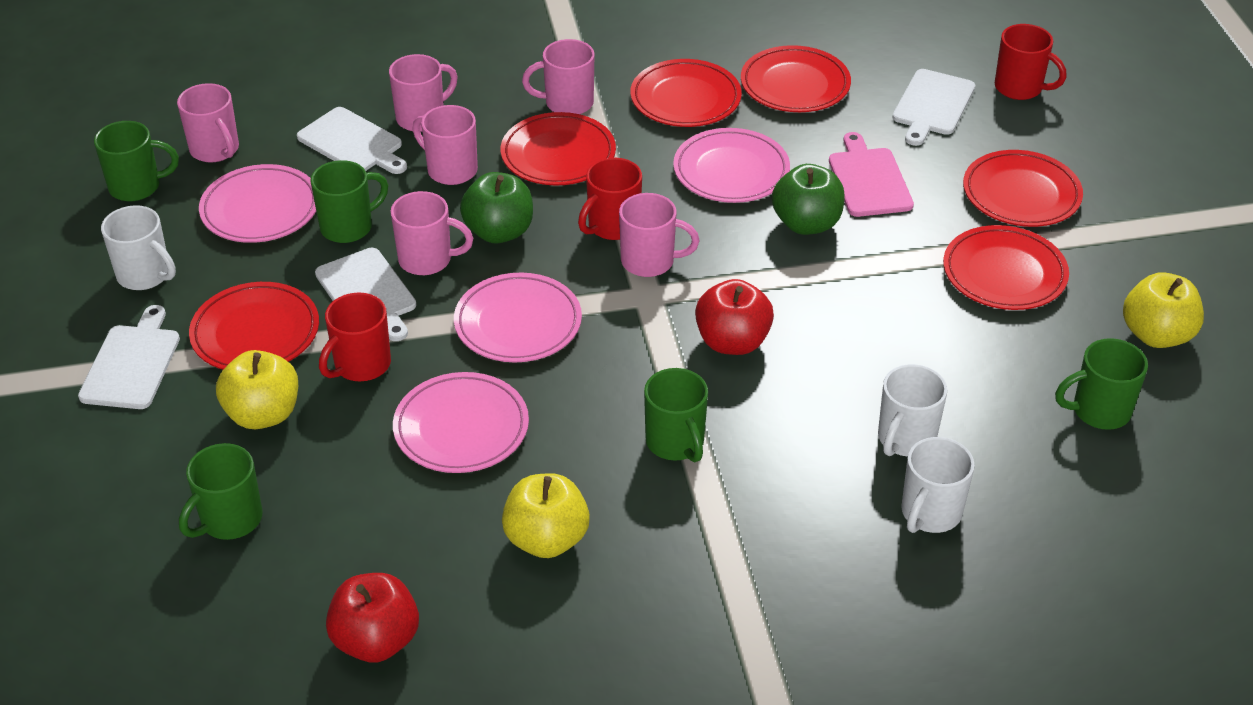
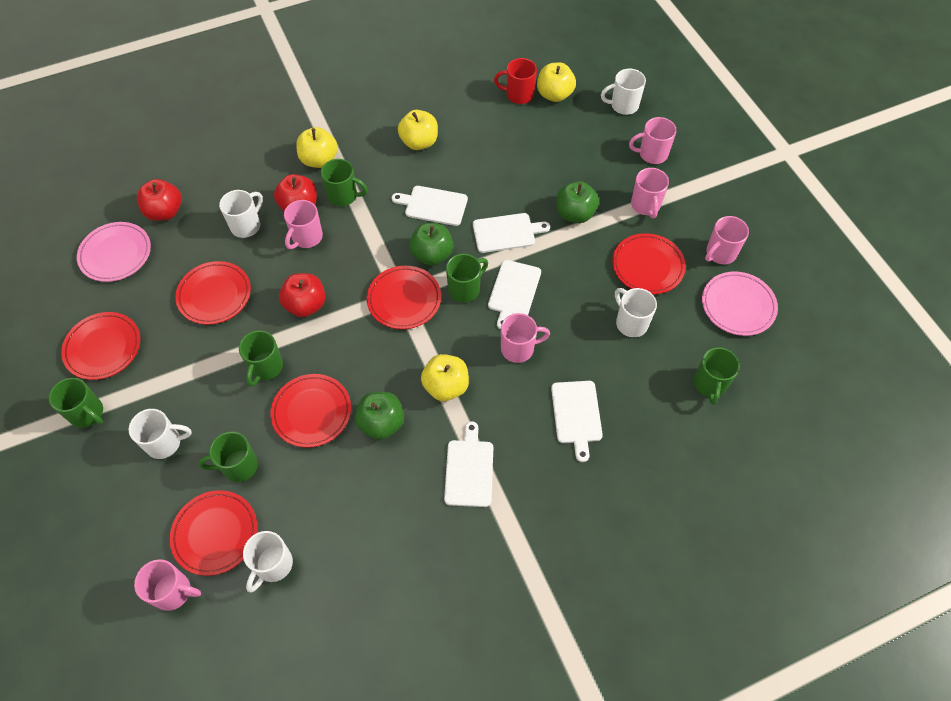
green apple: [460,172,533,243] [772,164,845,235] = 2 -> [354,392,404,440] [409,223,453,266] [556,181,599,223] = 3
green mug: [94,121,179,201] [179,443,262,540] [310,160,388,243] [644,368,708,462] [1055,338,1148,430] = 5 -> [49,378,103,428] [198,431,258,482] [239,330,283,387] [321,159,368,206] [446,254,488,303] [694,347,740,405] = 6
pink cutting board: [829,132,914,217] = 1 -> none = 0
pink plate: [199,164,316,243] [393,372,529,473] [454,273,582,362] [673,128,790,203] = 4 -> [77,222,151,282] [702,271,778,336] = 2
red apple: [326,573,419,663] [695,279,774,355] = 2 -> [137,179,182,221] [274,174,317,211] [279,273,325,317] = 3
red mug: [319,293,391,381] [578,158,642,240] [995,24,1067,100] = 3 -> [494,58,537,104] = 1
white cutting board: [78,305,180,409] [297,107,407,174] [315,248,416,341] [893,69,975,146] = 4 -> [392,186,468,226] [444,421,494,507] [473,213,550,253] [488,260,541,330] [551,381,603,462] = 5
white mug: [101,205,176,290] [878,364,947,457] [901,437,975,533] = 3 -> [129,409,192,459] [219,190,263,238] [243,531,293,592] [601,69,646,115] [615,288,657,337] = 5
yellow apple: [216,350,298,429] [502,473,590,558] [1123,272,1204,348] = 3 -> [296,127,338,168] [398,110,438,150] [421,354,469,401] [537,62,576,102] = 4

